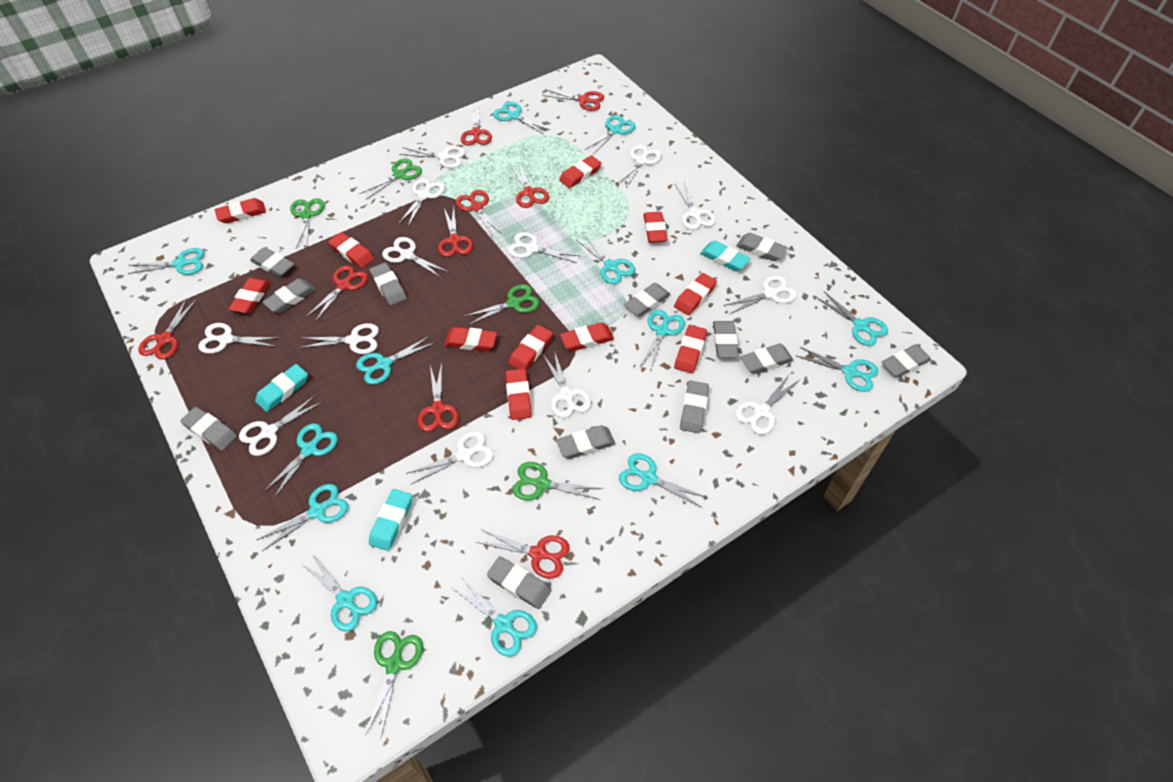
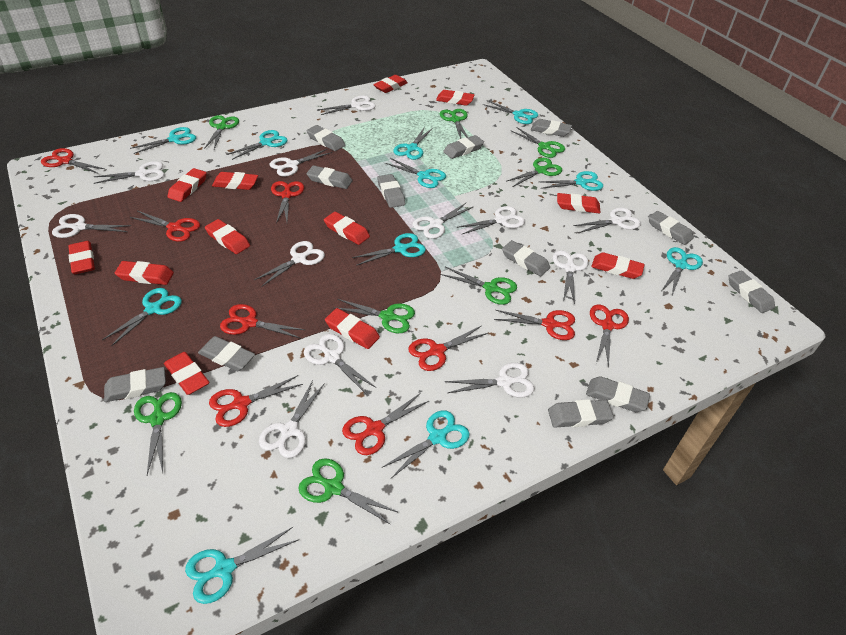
green scissors: [290,198,325,248] [359,159,422,199] [365,631,423,739] [463,284,540,325] [512,462,603,500] = 5 -> [134,392,182,475] [204,115,239,149] [298,458,397,525] [335,299,415,333] [440,109,468,139] [441,267,517,305] [506,158,562,187] [510,127,565,158] = 8
red eraser: [215,198,266,223] [228,278,270,313] [328,232,374,268] [444,327,497,351] [506,369,532,420] [508,325,553,369] [559,155,602,188] [560,323,614,351] [643,212,667,243] [674,273,717,315] [674,325,707,373] = 11 -> [68,241,95,274] [115,261,174,285] [164,352,210,395] [168,168,207,202] [205,219,250,254] [212,172,258,190] [324,212,370,245] [325,308,380,349] [373,75,408,93] [436,90,474,106] [557,193,600,213] [591,252,645,279] = 12
turquoise eraser: [255,364,308,412] [369,489,412,551] [700,241,751,271] = 3 -> none = 0
turquoise scissors: [127,248,204,275] [257,484,348,551] [263,423,338,498] [302,553,377,632] [356,336,434,385] [452,578,537,657] [493,102,550,134] [577,235,635,284] [585,115,636,154] [619,453,706,508] [639,310,685,372] [797,347,878,392] [816,291,888,346] = 13 -> [102,288,182,346] [130,127,196,154] [185,527,298,604] [227,130,288,160] [352,233,426,266] [383,410,470,478] [385,158,446,188] [393,127,433,160] [483,100,538,124] [539,171,603,191] [662,247,703,295] = 11
white scissors: [198,323,278,354] [239,395,322,456] [299,323,379,354] [382,237,448,278] [398,178,445,226] [399,146,466,168] [406,431,494,484] [508,232,579,263] [543,351,591,418] [616,145,661,189] [674,181,716,230] [724,275,797,314] [735,374,799,435] = 13 -> [52,214,131,238] [94,161,165,184] [254,241,325,287] [259,380,325,458] [270,149,332,177] [304,334,377,395] [318,96,376,115] [413,203,474,239] [445,363,534,398] [457,206,525,234] [553,250,589,304] [574,208,641,233] = 12

